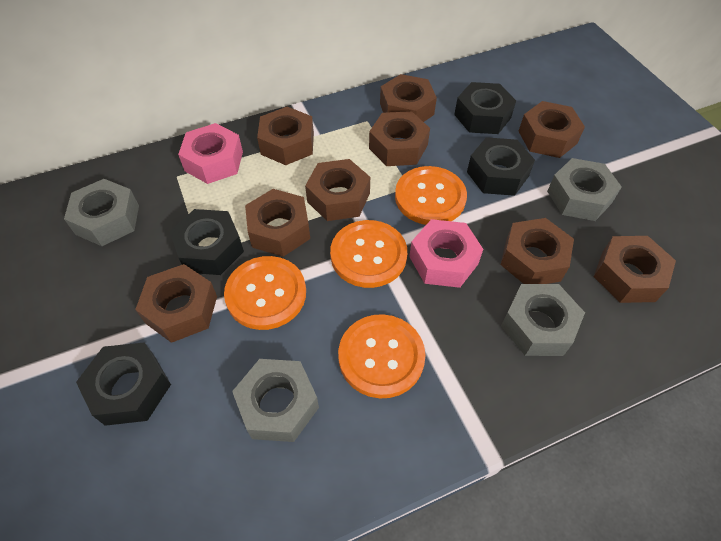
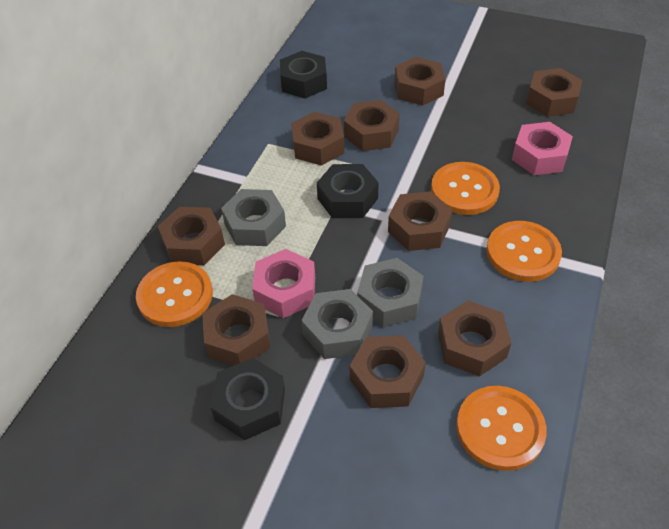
black nut: [76,342,171,426] [169,209,244,275] [454,82,516,134] [467,137,535,196] = 4 -> [210,358,285,440] [280,51,327,99] [317,164,379,218] = 3
grey nut: [64,179,139,246] [232,359,319,442] [501,284,585,356] [547,158,622,221] = 4 -> [221,189,286,246] [301,289,373,359] [357,258,424,327] = 3

